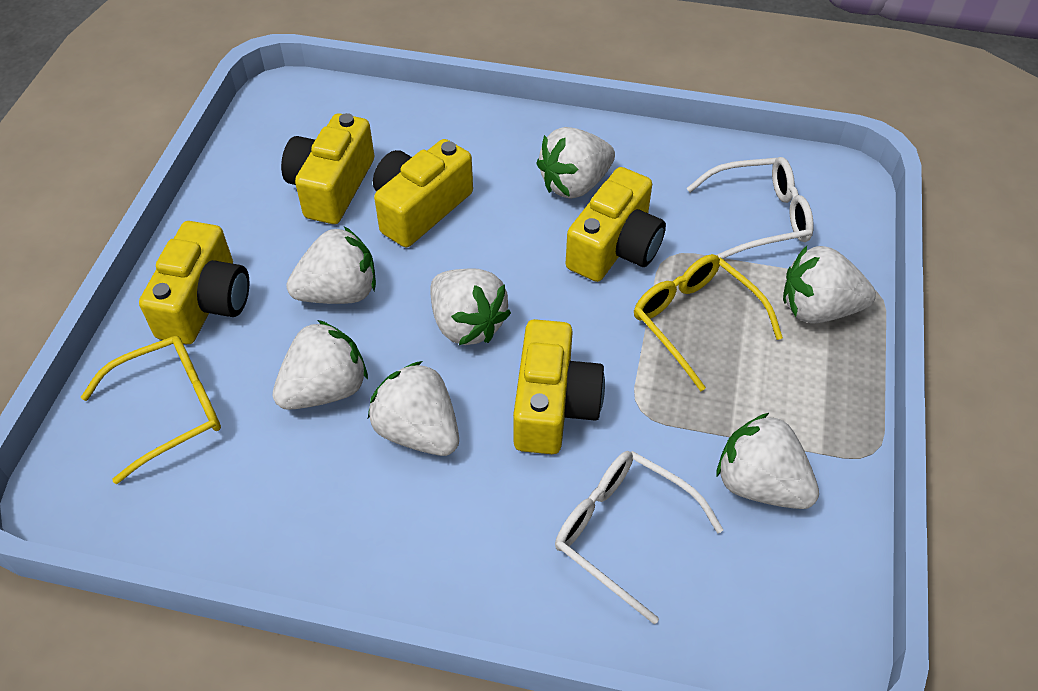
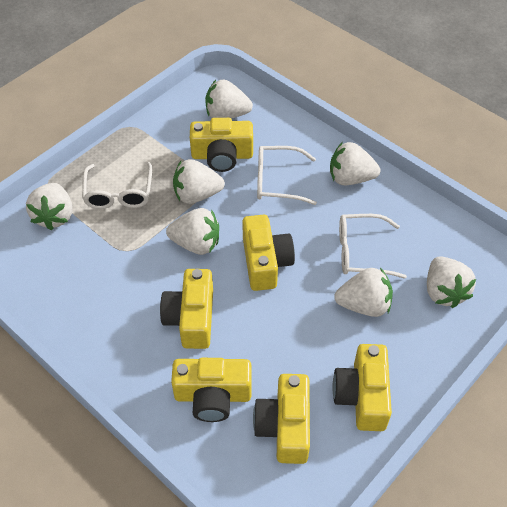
white glasses: [555,451,723,624] [686,157,814,259] = 2 -> [82,162,152,209] [257,146,317,205] [339,214,407,279] = 3
yellow camera: [139,221,249,344] [281,113,374,224] [373,139,473,247] [513,319,605,454] [566,167,666,282] = 5 -> [160,269,213,349] [171,358,252,422] [190,118,253,172] [242,215,295,291] [253,374,310,464] [332,344,392,431] = 6
yellow glasses: [81,336,221,484] [634,254,783,391] = 2 -> none = 0

